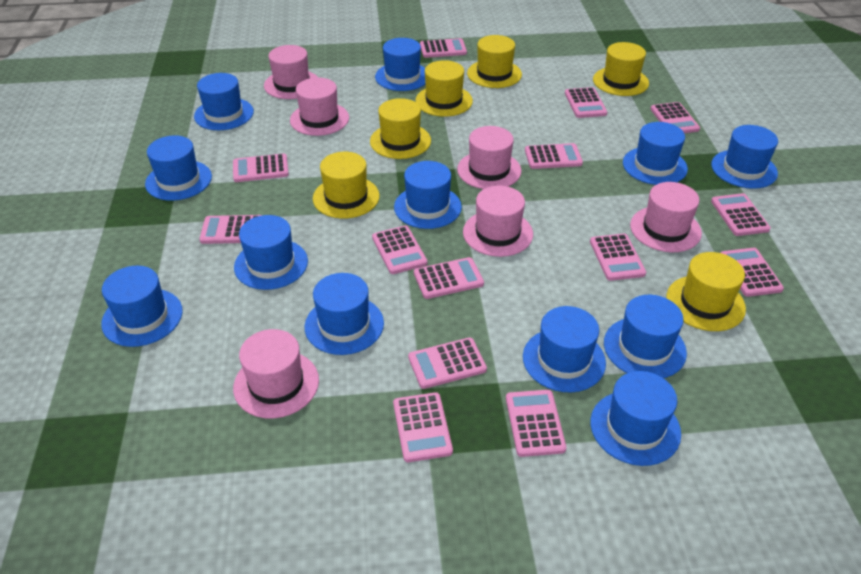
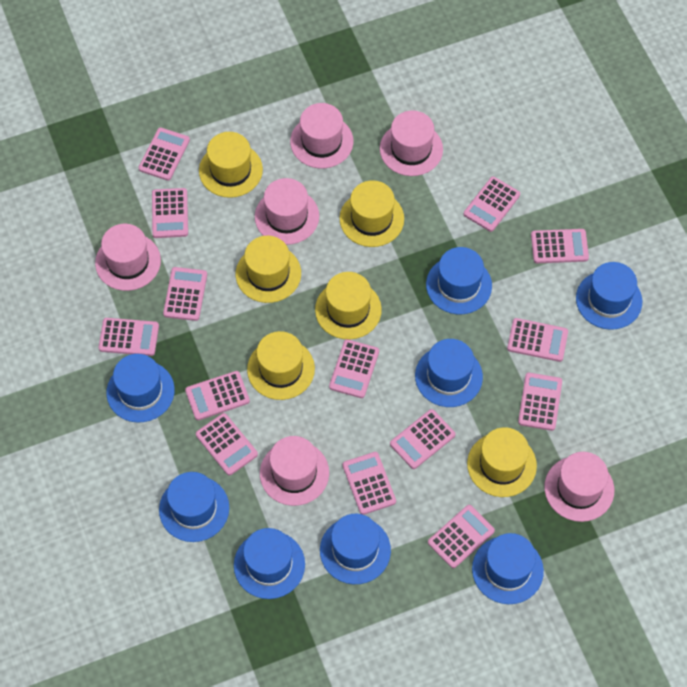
blue hat: [101,266,183,347] [145,135,212,201] [194,73,254,130] [234,215,308,290] [304,273,384,355] [375,38,425,91] [394,161,462,229] [523,306,606,392] [590,371,681,466] [604,295,687,378] [623,122,688,185] [711,125,778,189] = 12 -> [106,354,175,422] [159,472,229,542] [234,528,305,599] [320,514,391,584] [415,339,483,407] [426,247,492,314] [472,533,544,604] [576,262,642,330] = 8

